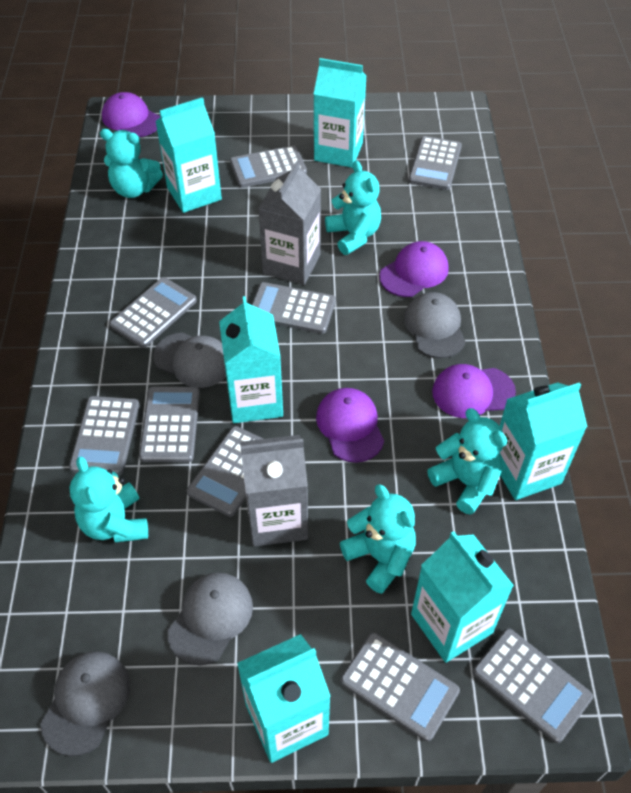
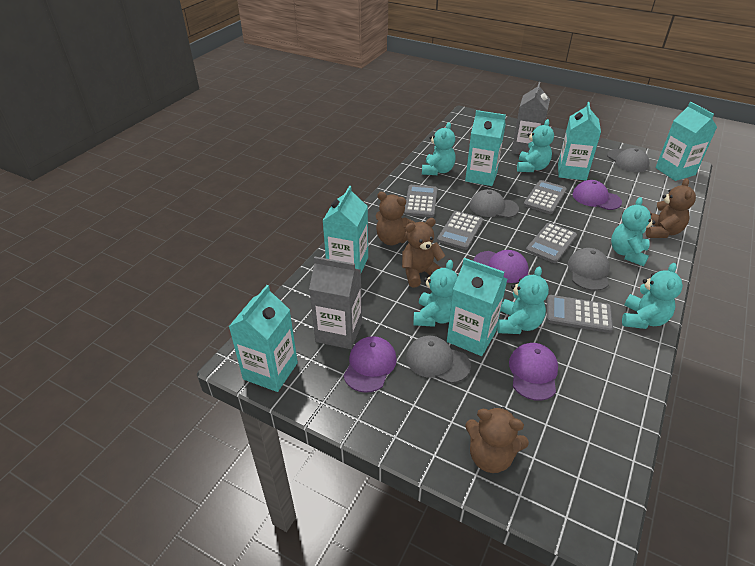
brown teddy bear: none = 0 -> [376,192,415,245] [402,218,446,287] [465,407,529,473] [646,178,696,238] = 4
grey calculator: [69,396,139,476] [109,277,197,348] [139,387,200,462] [187,426,263,517] [230,145,307,188] [252,282,336,334] [340,632,460,742] [408,136,462,190] [472,628,593,743] = 9 -> [404,185,437,217] [437,211,483,250] [523,180,567,214] [526,223,577,263] [547,295,613,333] = 5
turquoise teddy bear: [69,456,148,543] [100,129,163,198] [325,160,381,255] [340,484,416,594] [427,408,507,515] = 5 -> [413,260,458,327] [422,122,456,175] [497,267,549,334] [517,119,554,172] [611,197,656,266] [622,263,683,329] = 6

